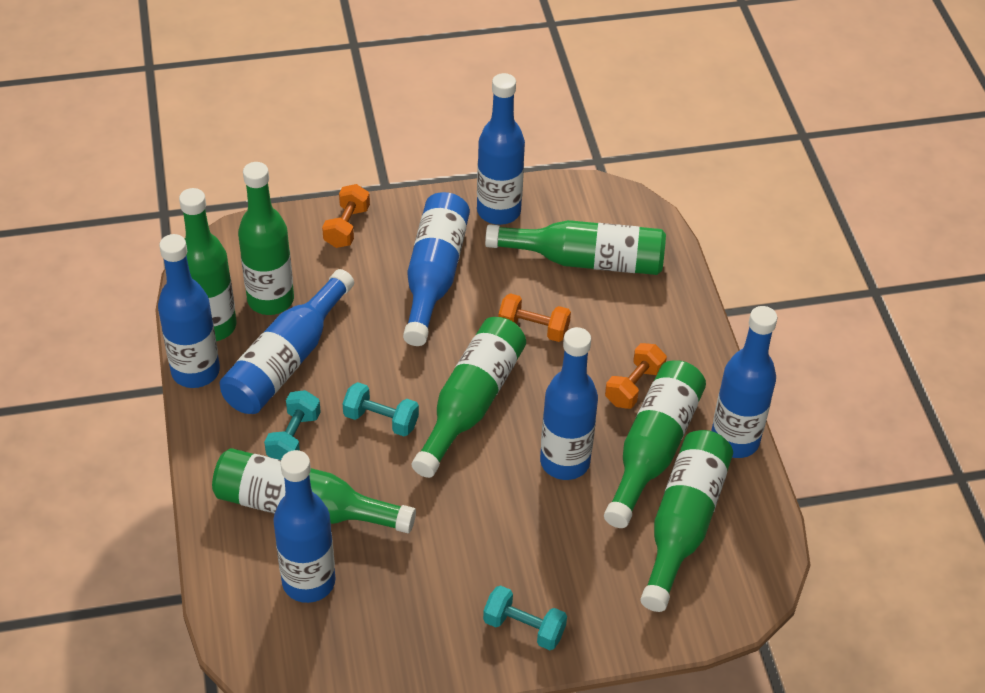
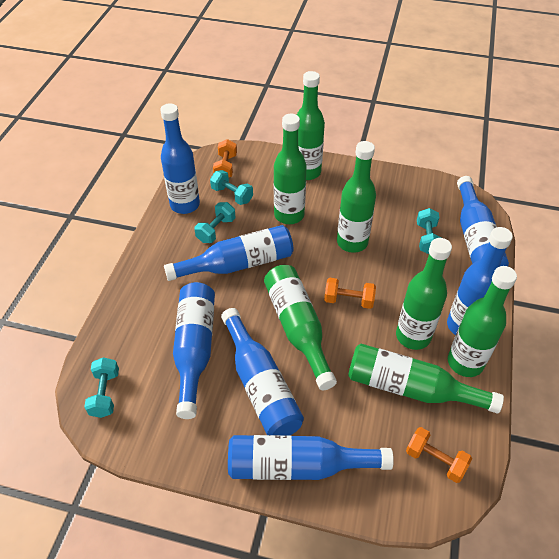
turquoise dumbbell: [264,390,321,460] [342,382,419,436] [483,585,567,650] = 3 -> [84,357,119,418] [194,202,235,243] [210,170,253,205] [417,208,442,254] = 4

